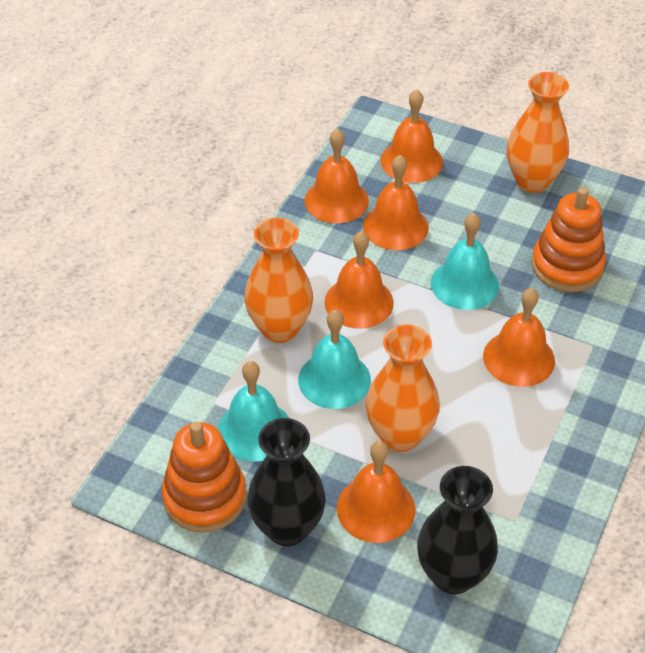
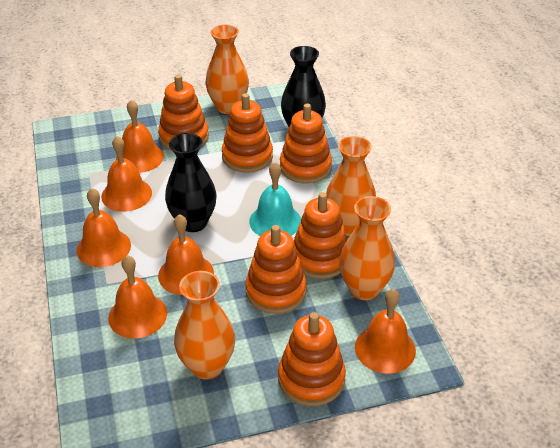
orange stacking toy: [162,422,247,533] [531,187,606,292] = 2 -> [158,75,209,151] [222,93,273,173] [245,225,307,314] [278,312,346,406] [280,104,332,183] [294,192,347,279] = 6
orange vase: [244,218,313,343] [366,325,440,452] [507,72,569,193] = 3 -> [174,271,235,379] [205,25,249,114] [326,136,376,236] [339,196,395,300] = 4
turquoise bell: [218,361,289,462] [298,310,371,409] [431,213,499,310] = 3 -> [249,162,301,236] = 1

